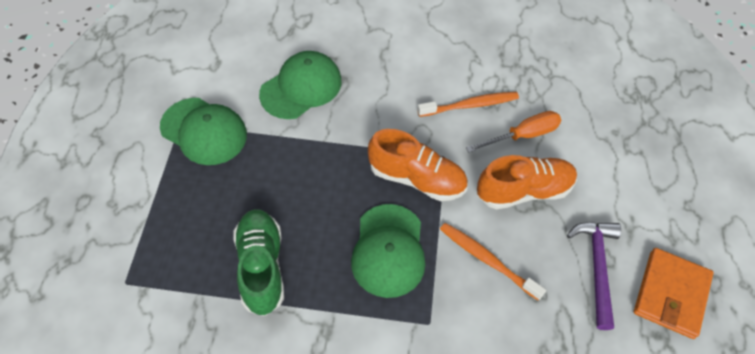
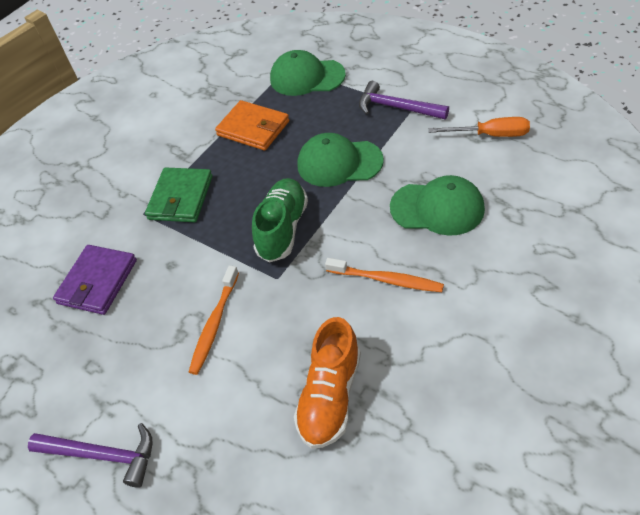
green wallet: none = 0 -> [145,167,212,222] = 1
orange shoe: [368,129,467,201] [477,155,577,209] = 2 -> [294,317,361,449] = 1
purple hammer: [567,222,621,330] = 1 -> [28,423,153,488] [359,81,449,119] = 2
purple wallet: none = 0 -> [53,245,137,315] = 1

